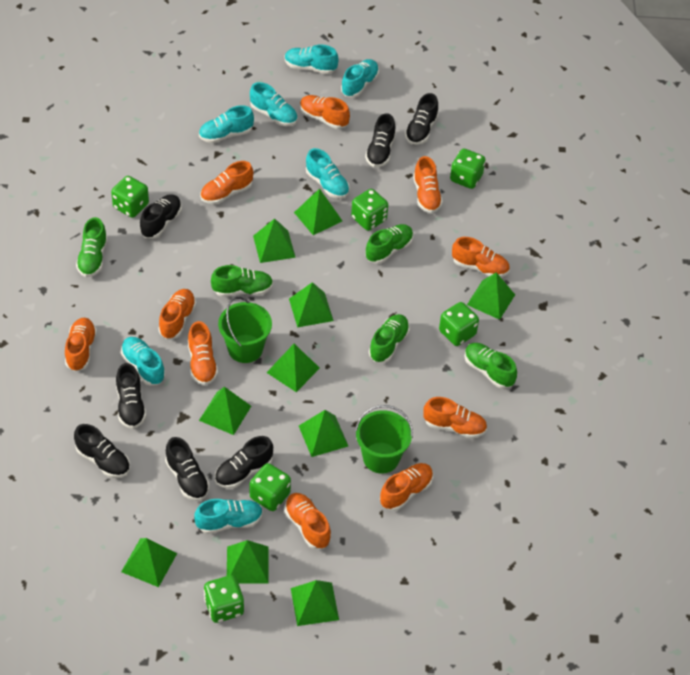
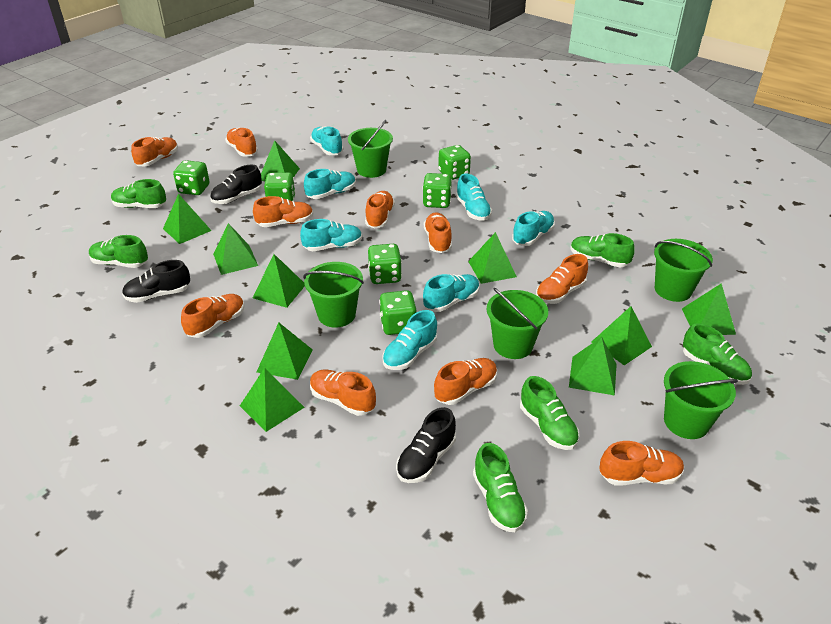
black shoe: [74,424,130,478] [116,363,147,429] [140,194,182,238] [165,437,210,501] [215,436,273,489] [365,113,396,167] [405,93,439,145] = 7 -> [122,260,190,303] [210,165,262,204] [396,407,456,483] = 3
green bucket: [218,297,272,363] [355,405,413,474] = 2 -> [303,262,364,327] [348,120,393,178] [486,288,548,359] [654,239,713,302] [664,361,738,439] = 5
green shoe: [76,217,108,277] [211,265,273,297] [365,224,413,264] [369,314,410,363] [464,343,517,389] = 5 -> [89,235,148,268] [111,179,166,208] [473,443,528,532] [520,376,580,450] [571,233,635,268] [683,323,752,385] = 6

